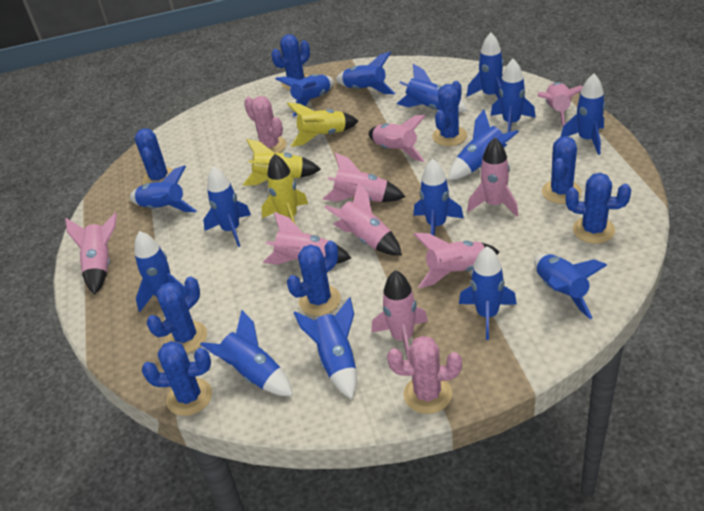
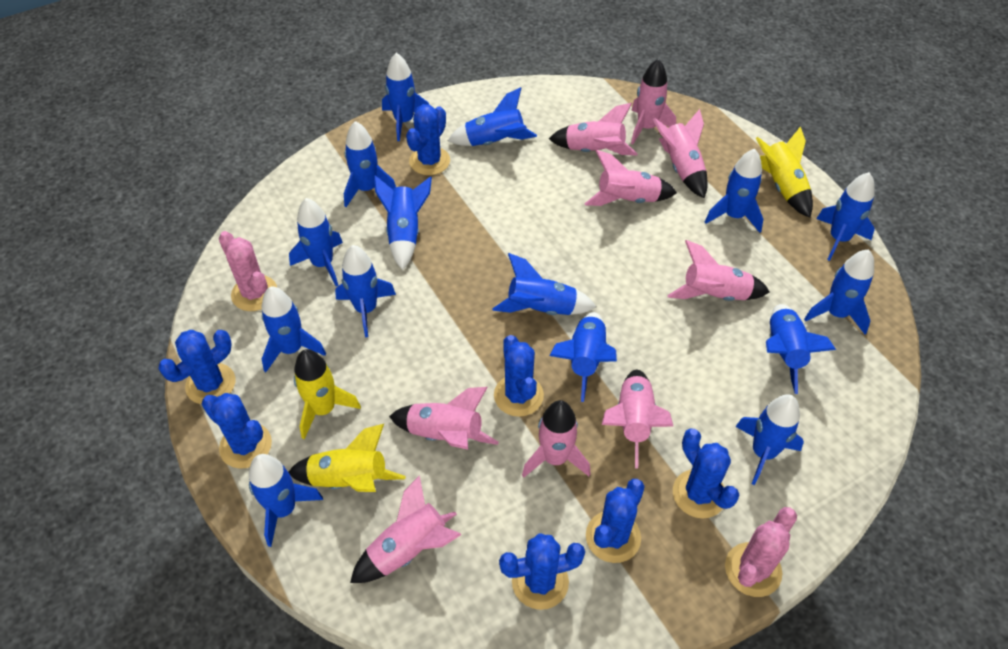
blue cactus: [135,129,173,185] [142,341,212,416] [147,277,207,353] [271,34,310,90] [287,241,341,316] [432,81,467,146] [542,136,582,204] [566,173,631,244] = 8 -> [159,330,236,404] [202,393,272,468] [406,104,450,175] [494,335,544,417] [499,533,585,610] [586,479,645,563] [673,429,739,519] = 7

